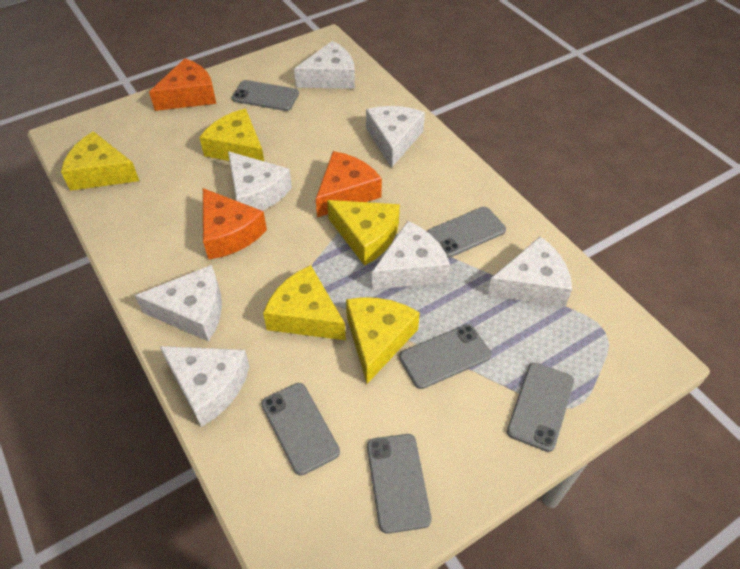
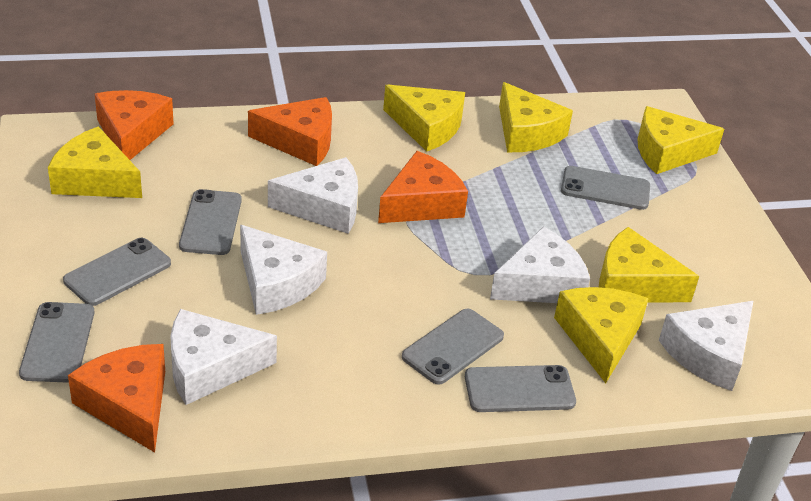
orange cheese: [149,58,216,111] [203,188,267,260] [316,151,382,217] = 3 -> [68,344,165,453] [95,90,174,160] [248,97,332,166] [378,151,468,223] = 4
white cheese: [135,265,222,342] [160,346,250,427] [228,151,292,211] [294,41,355,89] [366,106,425,168] [372,221,450,290] [487,237,572,307] = 7 -> [170,309,277,405] [240,225,327,315] [268,157,358,234] [490,226,590,303] [659,301,753,391] = 5
yellow cheese: [61,131,139,191] [199,109,264,161] [263,265,346,340] [327,200,400,266] [346,297,420,384] = 5 -> [48,127,142,198] [383,84,465,152] [499,82,573,152] [554,287,649,383] [599,227,699,302] [638,106,724,174] = 6

